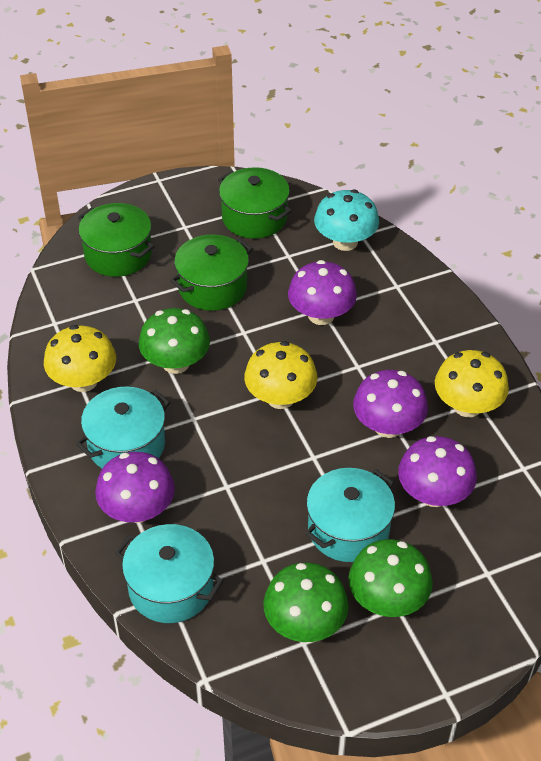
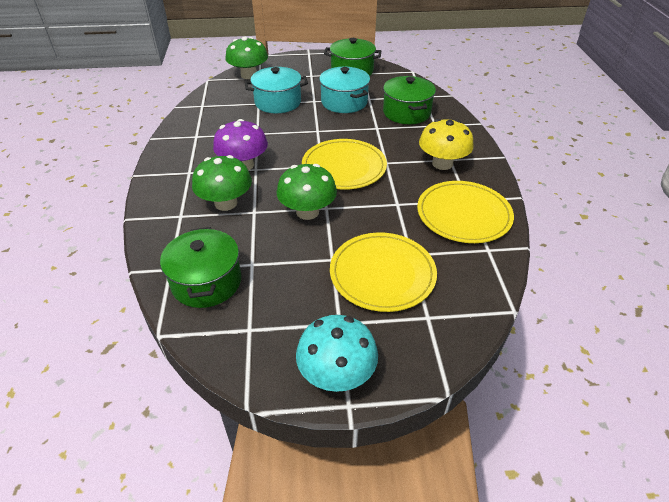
purple mushroom: [95,452,175,523] [288,260,357,325] [353,370,428,438] [398,436,477,507] = 4 -> [213,119,268,170] = 1
turquoise pot: [76,387,170,468] [115,524,224,623] [305,468,395,562] = 3 -> [245,67,308,113] [319,67,370,113] = 2
yellow mushroom: [44,325,116,392] [244,341,317,409] [435,350,509,417] = 3 -> [419,119,474,170] = 1
yellow plate: none = 0 -> [302,139,387,190] [330,232,437,312] [417,181,514,243] = 3

